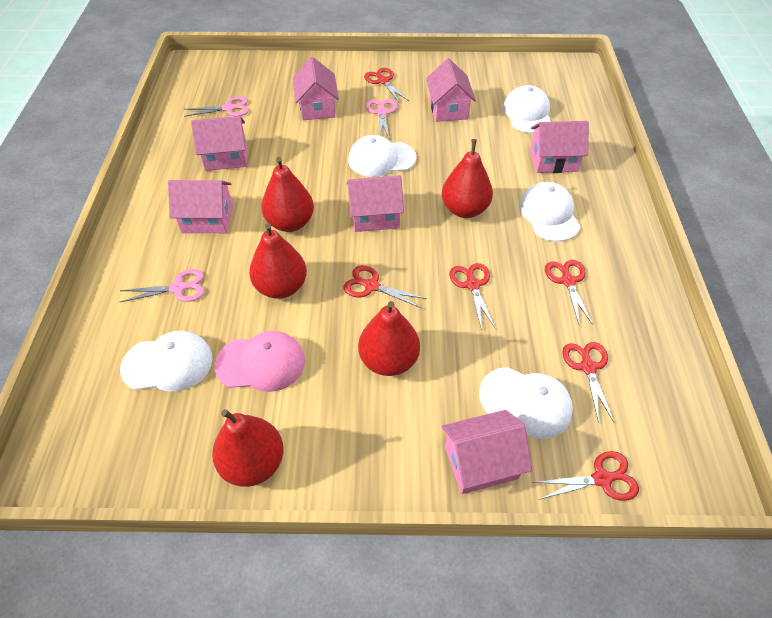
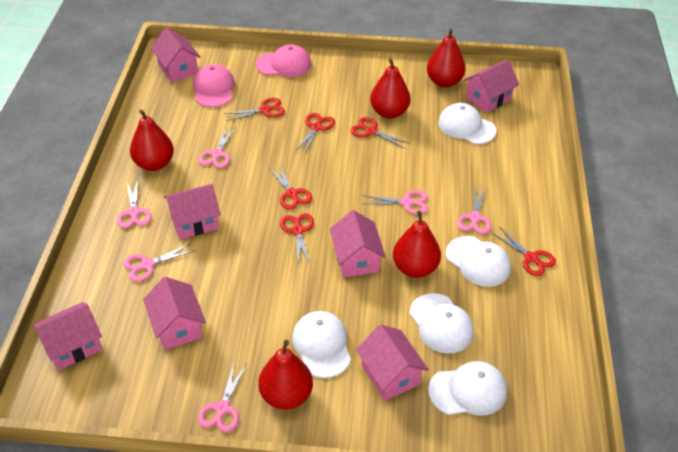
pink cap: [215,331,305,392] = 1 -> [193,64,235,107] [256,44,311,77] = 2
pink scissors: [120,269,204,302] [184,96,249,117] [366,99,397,140] = 3 -> [117,179,152,228] [123,244,196,282] [198,361,247,432] [199,127,235,168] [362,190,428,215] [457,187,491,234] = 6

